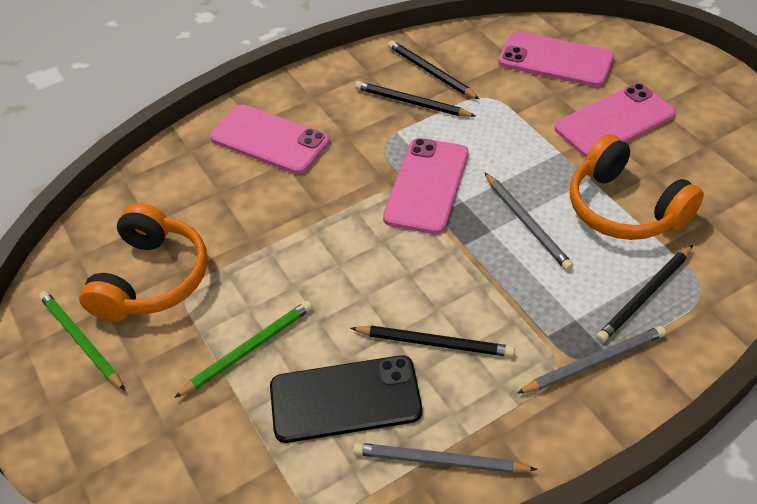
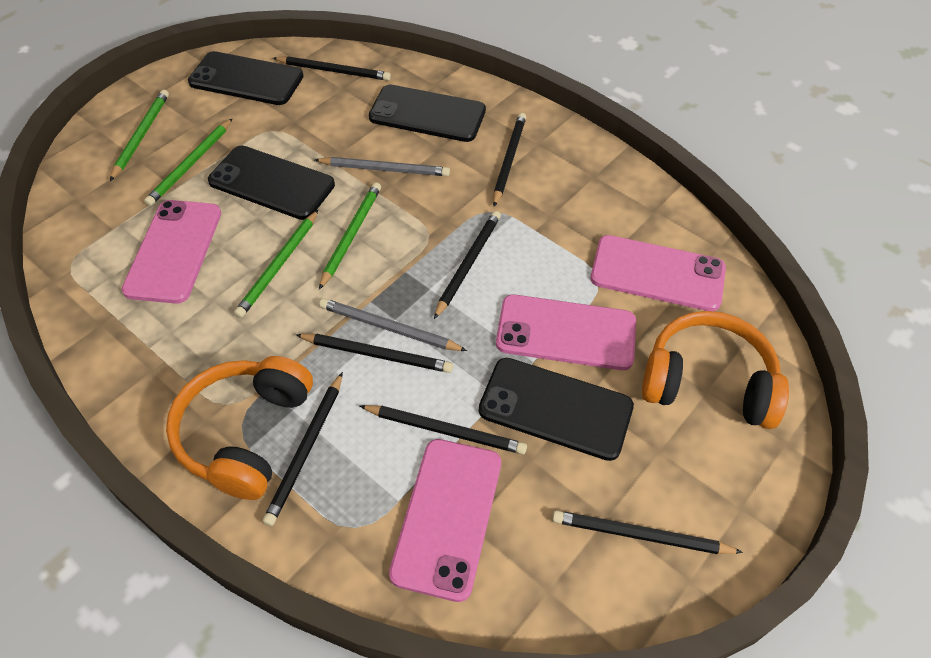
black pencil: [350,326,515,357] [355,81,475,117] [388,40,479,99] [596,245,693,343] = 4 -> [263,372,343,526] [273,56,391,81] [296,334,453,373] [360,405,527,455] [434,211,501,319] [493,113,526,207] [552,510,743,554] = 7
black phone: [270,355,422,443] = 1 -> [188,51,304,105] [208,146,335,220] [369,85,486,142] [479,358,634,461] = 4
green pencil: [39,291,125,391] [174,301,312,398] = 2 -> [110,90,169,181] [144,118,233,206] [234,210,318,318] [319,182,381,290] = 4
grey pencil: [353,443,537,473] [484,172,573,271] [517,326,666,394] = 3 -> [315,157,450,176] [319,298,467,351] = 2

